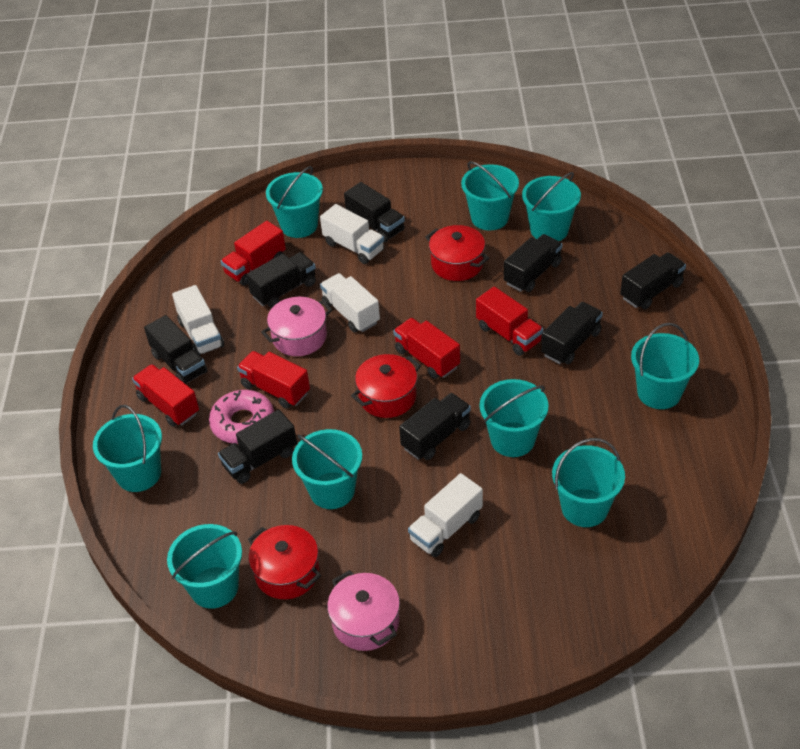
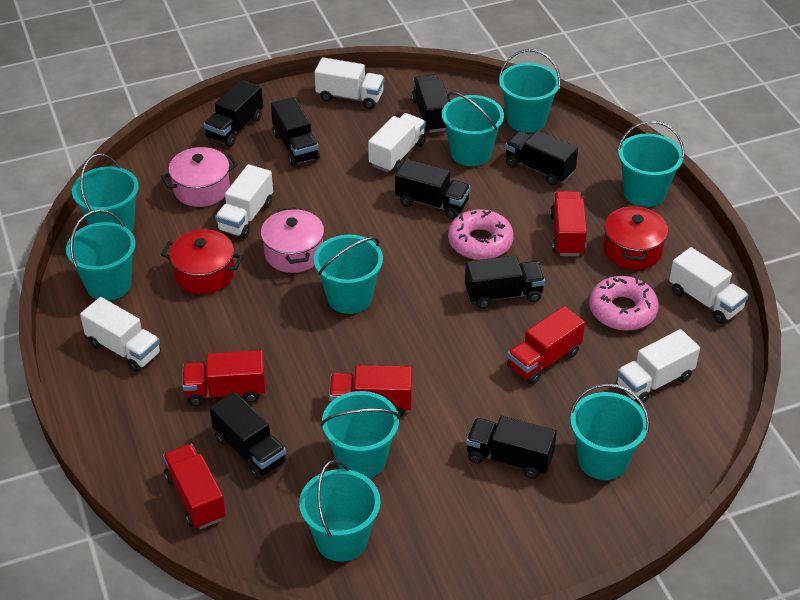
pink donut: [209,390,274,444] = 1 -> [448,209,514,260] [589,276,659,331] = 2
red pot: [248,525,321,599] [351,354,421,418] [425,225,489,281] = 3 -> [161,229,243,294] [603,204,668,270] = 2
white truck: [172,285,224,355] [320,204,384,264] [320,273,380,333] [408,473,483,557] = 4 -> [80,297,161,372] [215,164,273,238] [314,57,384,109] [368,113,426,172] [616,329,700,405] [669,247,749,324] = 6

